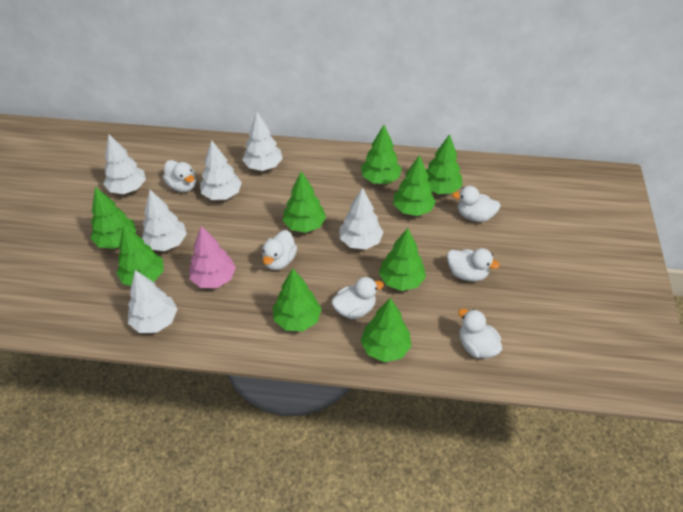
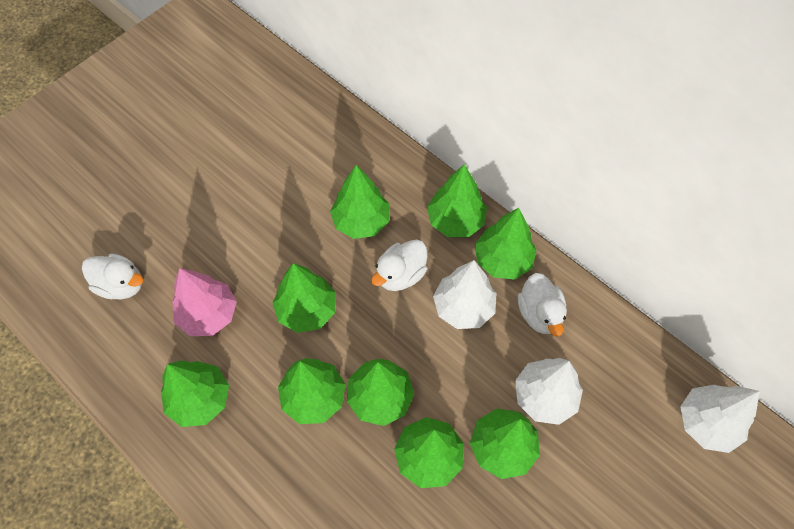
white duck: [163,160,196,192] [262,230,297,270] [331,277,384,319] [447,248,500,282] [452,186,501,222] [458,309,502,359] = 6 -> [82,253,143,299] [371,239,427,291] [518,273,567,337] = 3
white tree: [103,134,146,194] [128,270,177,333] [142,190,187,251] [200,140,242,200] [242,112,283,171] [339,187,383,250] = 6 -> [433,260,497,329] [515,358,583,425] [680,384,760,453] = 3

